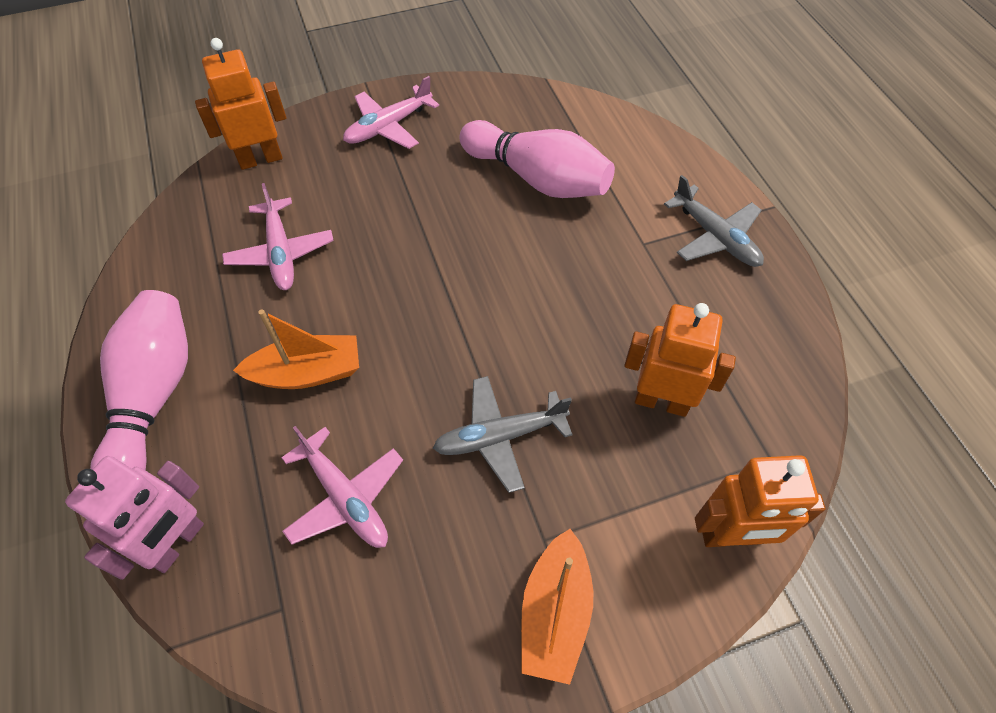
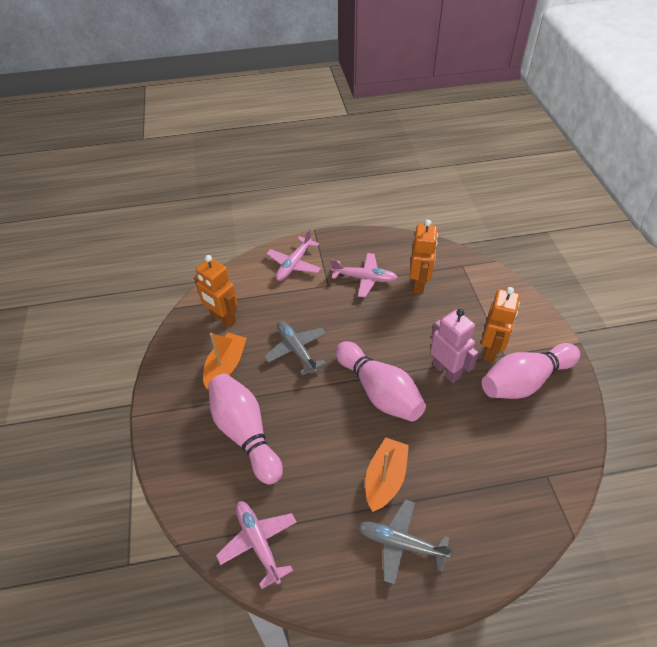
pink bowling pin: [90,290,188,470] [459,120,615,198] = 2 -> [208,374,283,485] [335,341,426,422] [482,343,580,399] = 3

